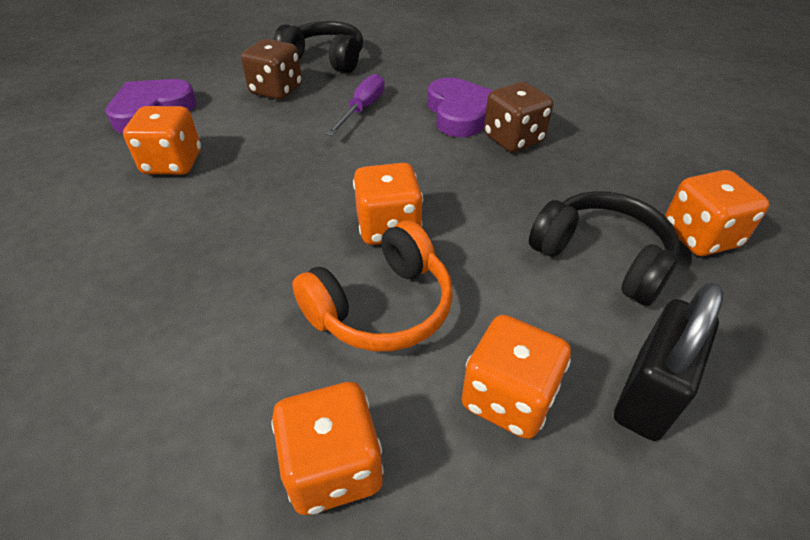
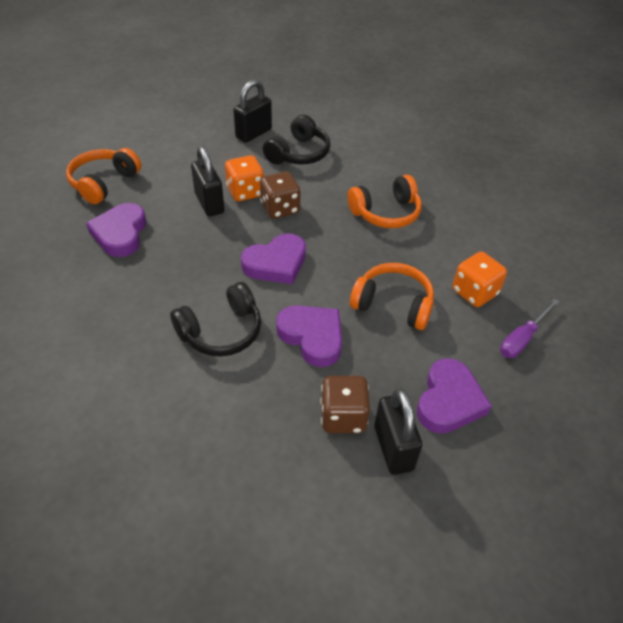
black padlock: [614,282,724,441] = 1 -> [191,146,224,216] [233,80,272,143] [374,388,422,475] = 3
orange dice: [123,106,201,175] [271,382,384,515] [353,163,423,245] [461,315,571,439] [665,170,770,256] = 5 -> [225,155,264,201] [453,252,507,307] = 2
orange headphones: [292,220,453,352] = 1 -> [66,148,141,204] [347,175,422,228] [350,263,434,330] = 3
purple heart: [105,79,197,133] [428,78,493,137] = 2 -> [86,203,146,257] [241,233,306,284] [276,305,342,367] [417,358,492,434] = 4

